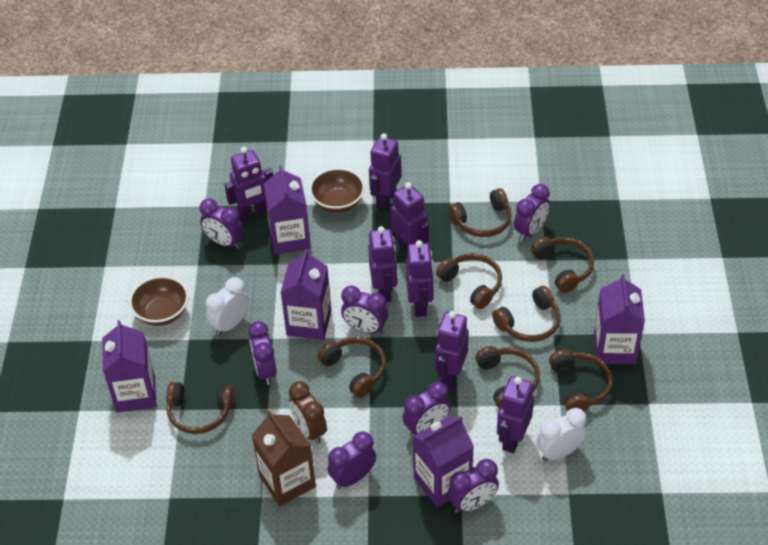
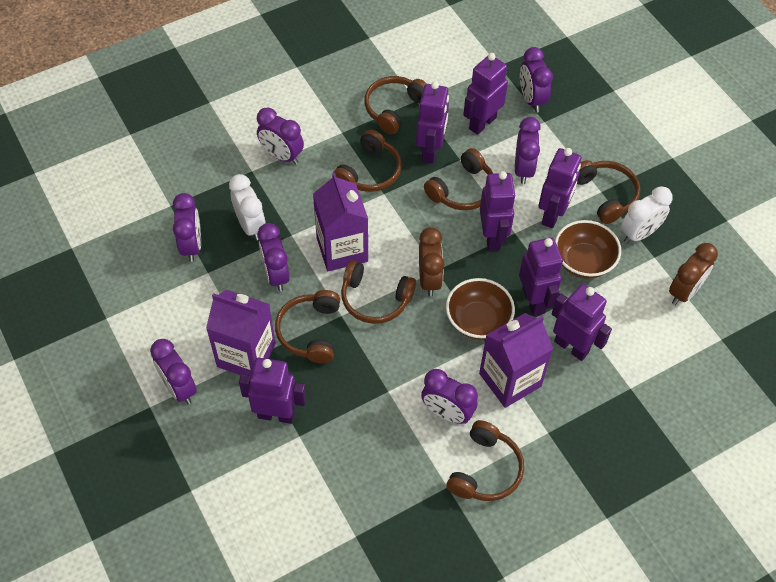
brown carton: [252,410,316,506] = 1 -> none = 0
brown clock: [289,381,327,444] = 1 -> [419,227,444,297] [669,243,718,305] = 2
brown headphones: [166,382,234,434] [317,337,386,398] [436,253,502,309] [448,188,512,237] [475,346,540,408] [492,286,561,342] [531,237,594,293] [549,350,613,411] = 8 -> [275,290,340,363] [332,130,402,192] [341,260,416,324] [364,76,427,135] [424,148,493,210] [447,420,524,501] [577,160,640,224] = 7
purple carton: [102,320,156,413] [264,165,311,255] [280,249,331,340] [413,416,474,508] [594,274,645,364] = 5 -> [206,290,276,376] [313,172,368,271] [479,313,553,408] = 3

